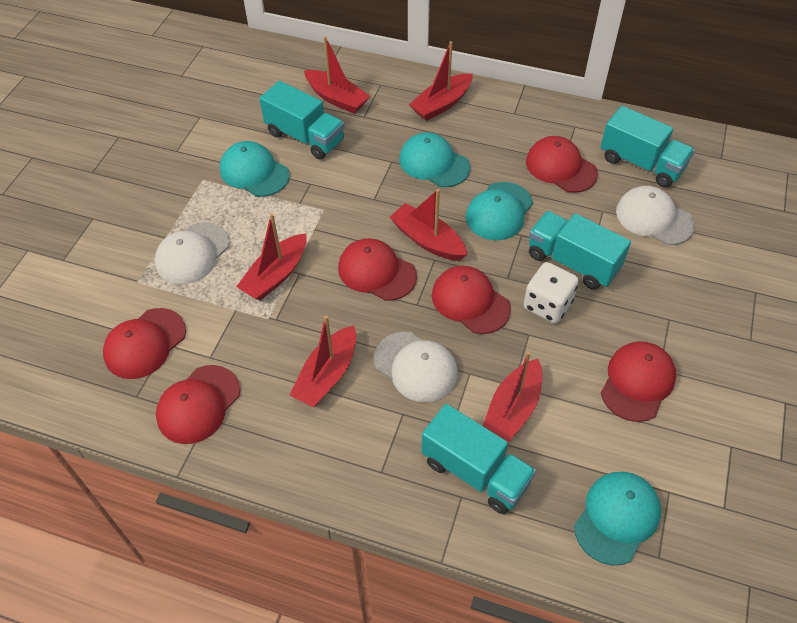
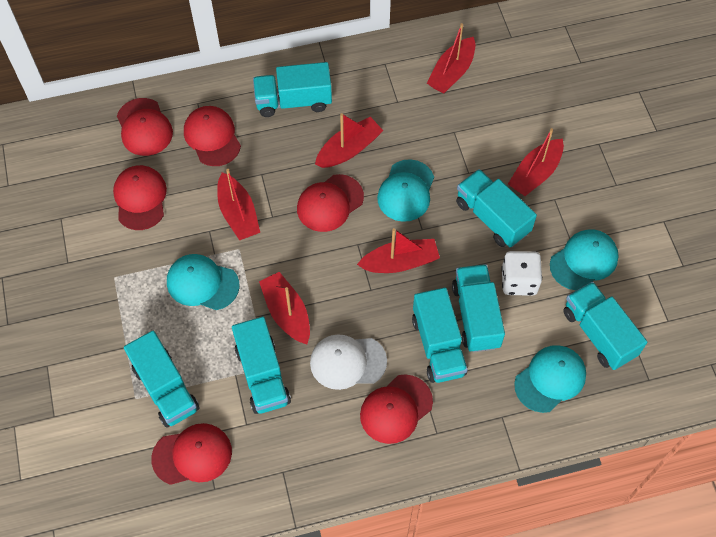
turquoise truck: [259,81,345,160] [421,404,536,514] [529,211,631,290] [600,106,695,188] = 4 -> [124,331,200,428] [232,317,291,414] [253,62,332,117] [412,288,468,383] [452,264,505,352] [456,169,537,247] [563,282,647,370] = 7
white cap: [155,222,230,284] [374,332,458,402] [616,186,695,245] = 3 -> [310,334,387,390] = 1

